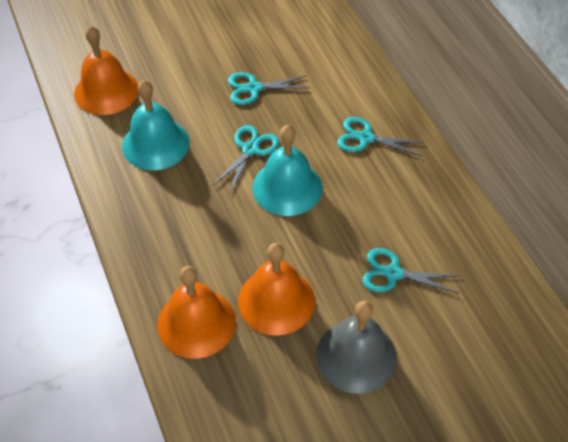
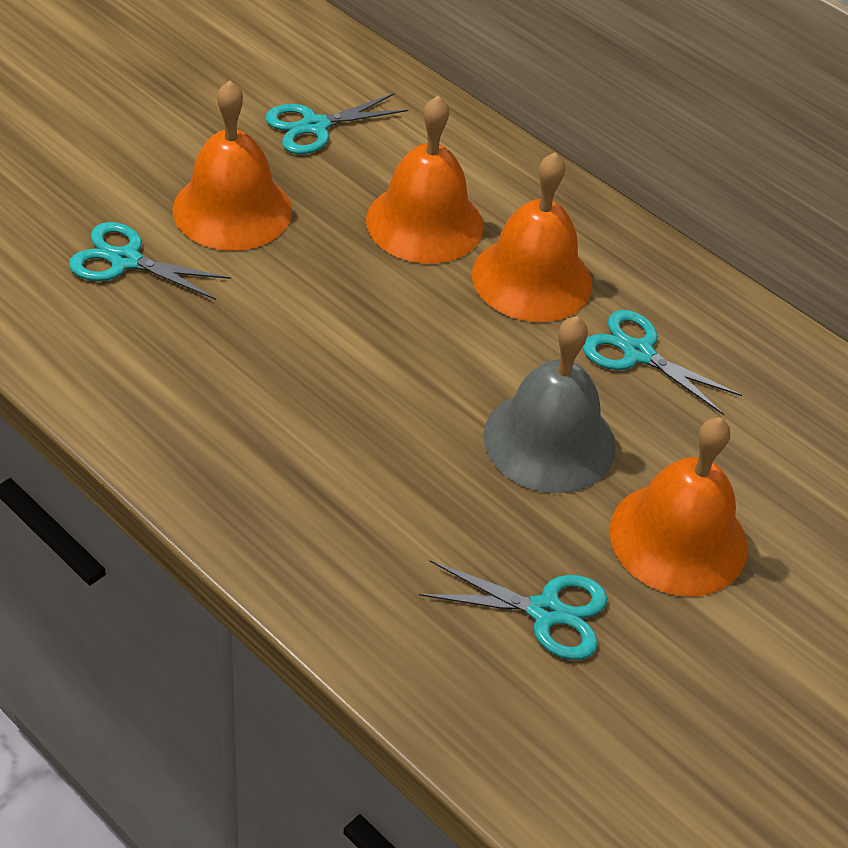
orange bell: [74,26,138,115] [157,266,236,359] [238,243,315,336] = 3 -> [173,80,292,251] [366,95,484,264] [472,152,592,322] [610,417,748,597] = 4
turquoise bell: [122,80,190,170] [253,125,322,216] = 2 -> none = 0

